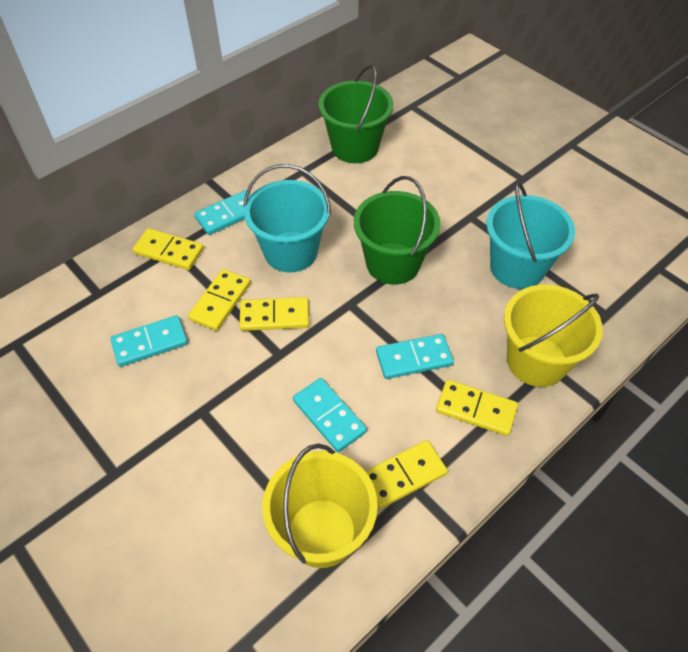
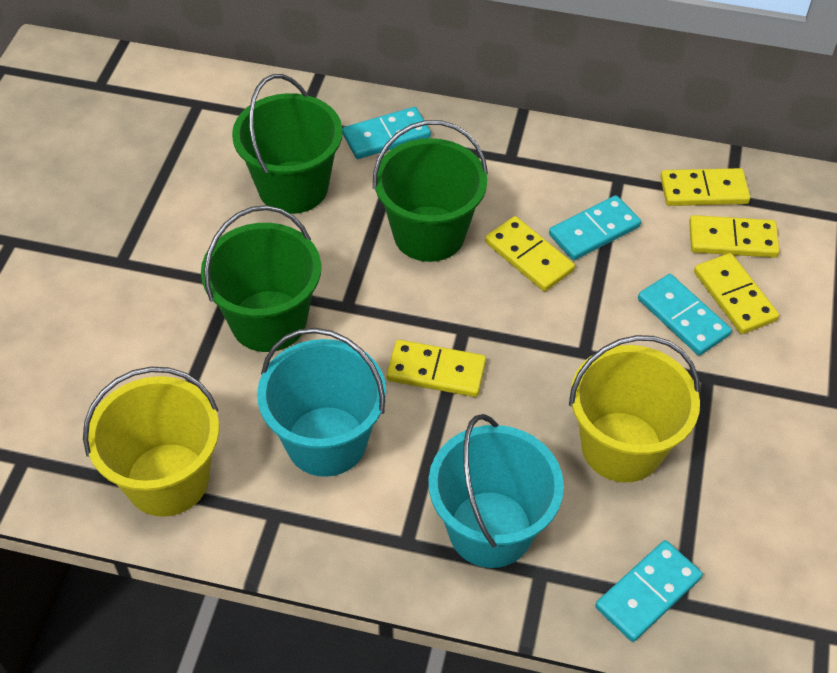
green bucket: [318,65,393,163] [354,176,441,285] = 2 -> [201,205,321,352] [232,74,343,214] [373,120,488,262] = 3

